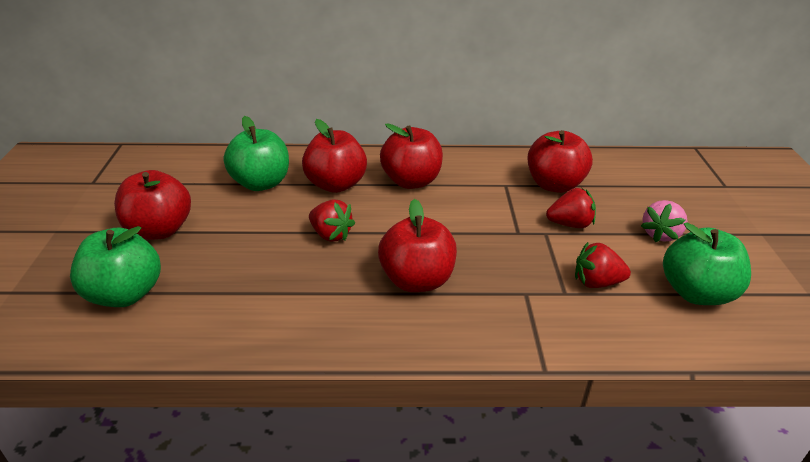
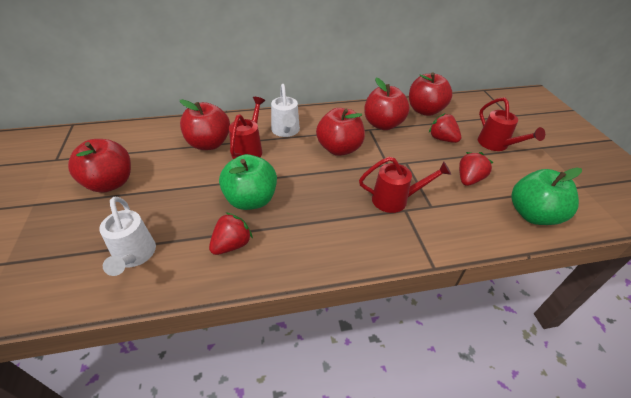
green apple: [70,226,161,307] [224,116,289,191] [663,223,751,305] = 3 -> [219,154,277,210] [511,168,582,225] = 2
pink strawberry: [641,200,688,242] = 1 -> none = 0
red watering can: none = 0 -> [229,97,265,159] [359,157,451,213] [478,97,545,151] = 3
white watering can: none = 0 -> [99,197,156,276] [271,84,300,137] = 2

